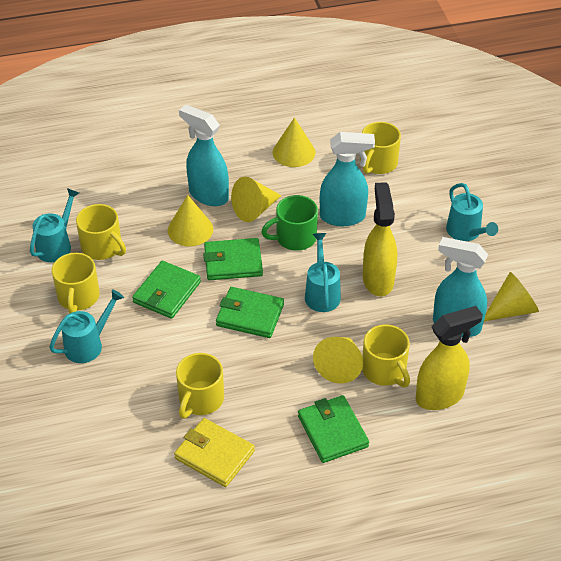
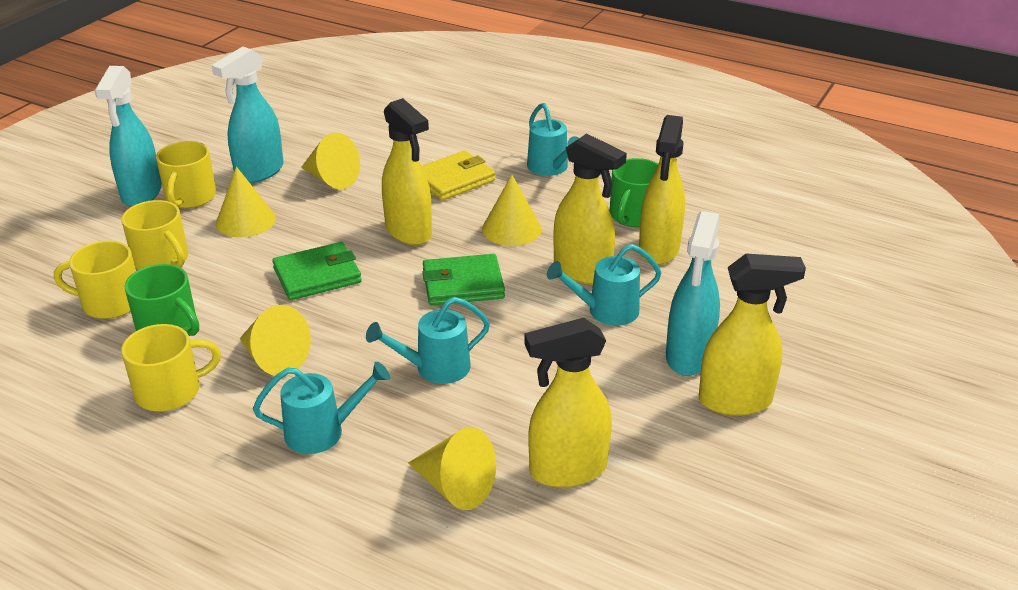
green mug: [261,195,318,251] = 1 -> [125,264,199,336] [610,158,658,227] = 2
green wallet: [132,261,201,319] [203,238,263,280] [216,287,284,338] [298,395,369,463] = 4 -> [272,242,362,300] [422,254,505,305] = 2
yellow mug: [52,253,100,314] [76,204,126,260] [176,353,224,419] [360,122,401,174] [362,325,410,387] = 5 -> [54,241,136,319] [121,200,188,270] [121,324,221,412] [156,141,216,208] = 4
yellow spray bottle: [363,182,397,296] [416,306,483,410] = 2 -> [382,98,432,245] [524,318,612,488] [553,133,627,285] [639,115,685,265] [699,253,806,416] = 5

